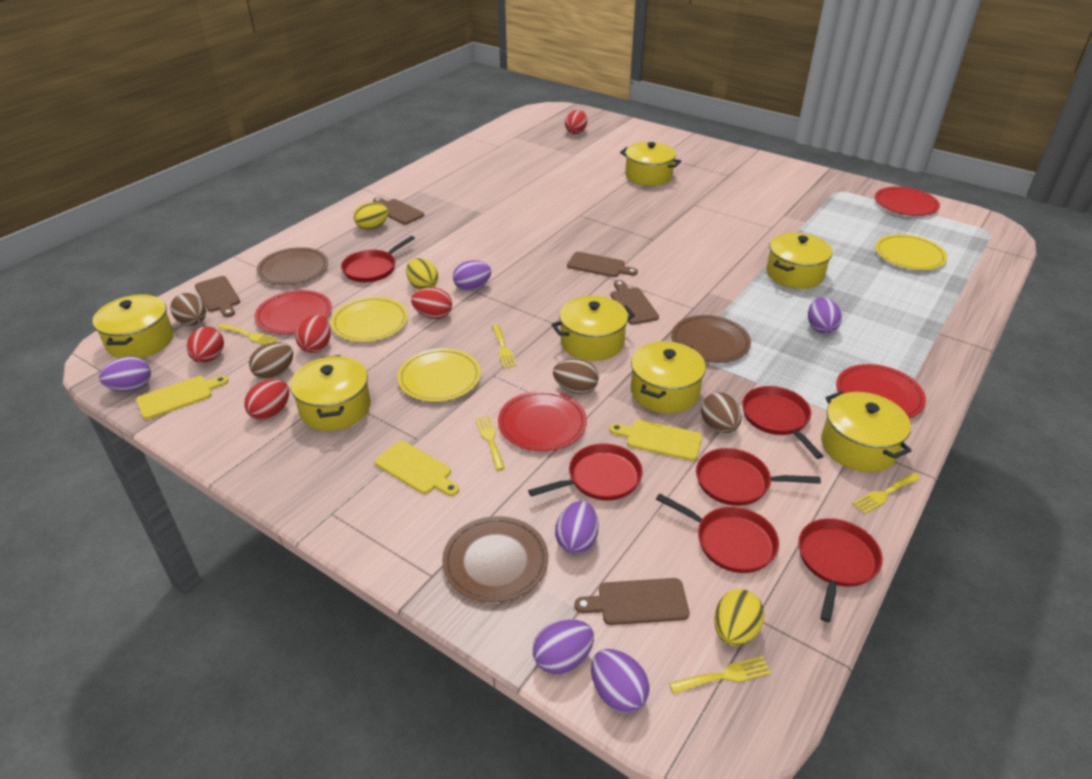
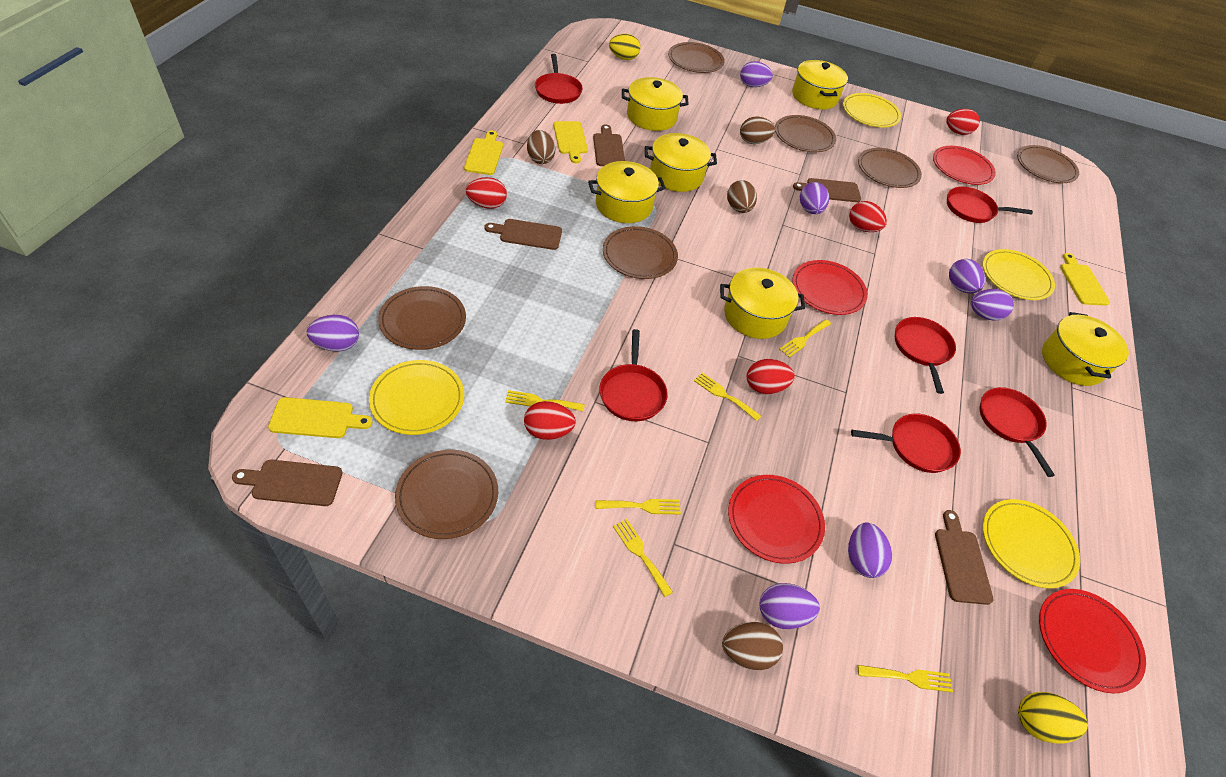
brown plate: [257,247,328,285] [442,516,548,603] [671,315,751,363] = 3 -> [378,286,466,350] [395,450,498,539] [603,226,678,279] [668,42,725,73] [775,115,836,152] [858,148,922,188] [1017,145,1079,183] = 7
purple egg: [99,356,151,392] [453,260,491,291] [533,619,594,674] [555,501,599,554] [591,649,650,713] [808,297,842,334] = 6 -> [307,315,359,351] [740,61,773,87] [760,583,820,629] [800,182,829,214] [848,522,892,578] [949,259,985,294] [971,289,1014,321] = 7
yellow cutting board: [136,376,228,419] [375,441,459,496] [609,420,702,461] = 3 -> [268,397,373,438] [464,130,503,175] [554,121,588,163] [1060,253,1110,306] = 4
yellow egg: [354,202,389,230] [406,258,438,290] [714,589,764,646] = 3 -> [609,34,641,60] [1018,692,1088,743] = 2
yellow fork: [218,324,278,345] [476,415,505,471] [492,325,517,368] [669,656,771,694] [852,473,920,514] = 5 -> [505,390,585,411] [596,499,681,515] [613,519,673,597] [694,373,761,421] [779,319,831,357] [858,665,953,692] = 6
yellow plate: [331,297,408,342] [397,348,481,402] [875,234,947,270] = 3 -> [369,360,464,435] [843,93,901,127] [983,249,1055,300] [983,499,1080,588] = 4
yellow pot: [92,294,173,358] [290,355,371,431] [551,296,635,361] [620,142,681,186] [631,341,706,413] [766,233,832,289] [821,391,912,472] = 7 -> [588,161,666,223] [622,77,689,131] [645,133,717,192] [720,267,805,339] [792,60,848,109] [1042,312,1129,386] = 6

